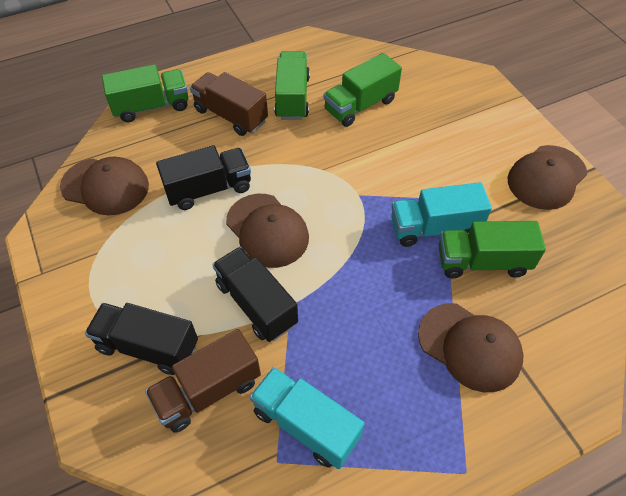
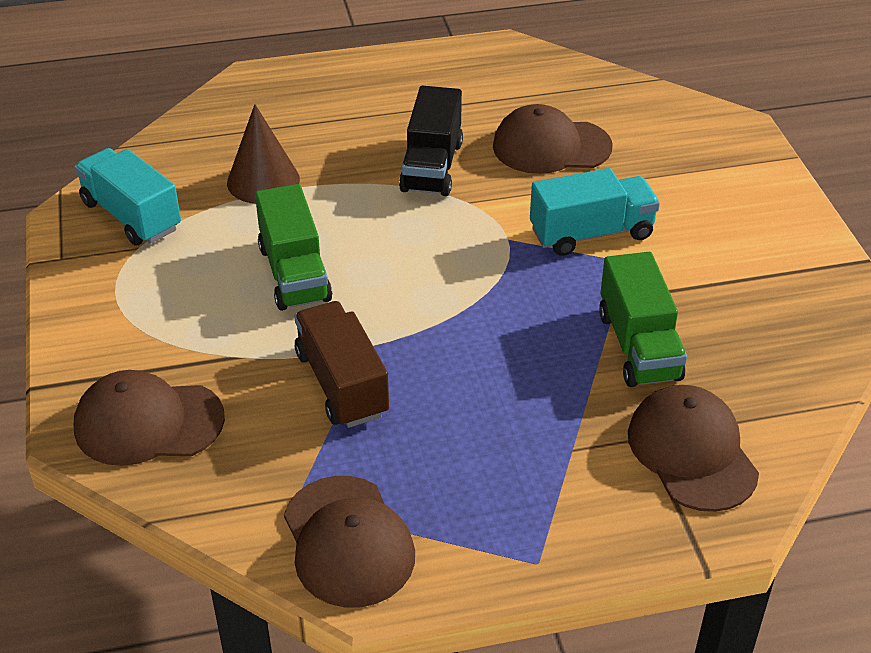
black truck: [85,303,198,375] [156,145,251,210] [212,247,298,342] = 3 -> [399,86,463,196] = 1
brown cone: none = 0 -> [227,104,300,204] = 1
brown truck: [145,329,261,433] [190,72,268,136] = 2 -> [294,301,389,428] = 1
green truck: [102,64,189,122] [274,51,310,120] [324,53,402,127] [439,221,546,278] = 4 -> [255,184,332,311] [599,252,687,387] = 2

